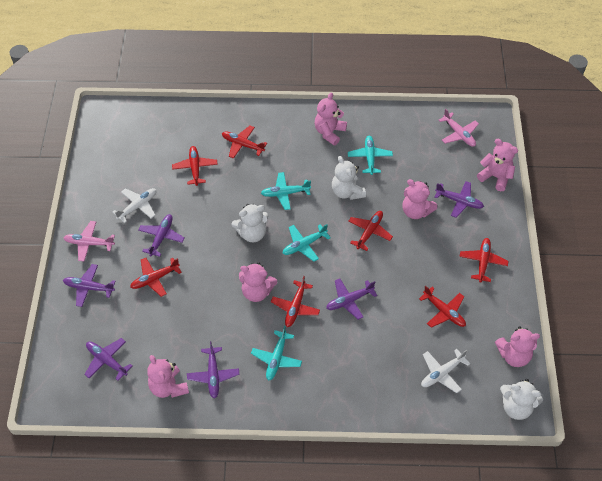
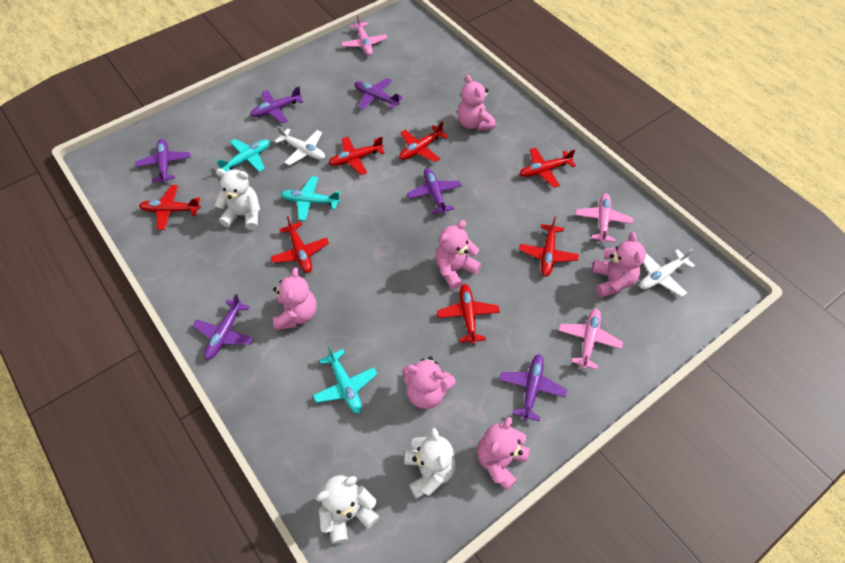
pink plane: [63,221,115,261] [439,109,479,147] = 2 -> [341,14,388,56] [558,309,623,370] [575,193,633,243] = 3
turquoise plane: [251,326,302,381] [261,172,311,210] [282,224,331,262] [348,136,393,175] = 4 -> [216,139,270,172] [281,176,341,221] [313,346,377,414] = 3

